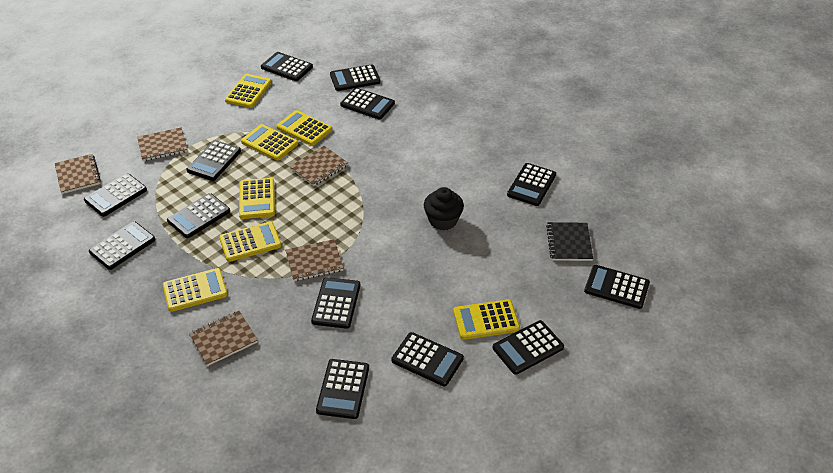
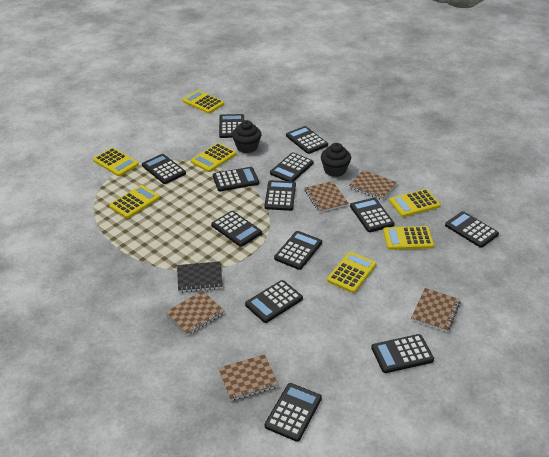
black cupcake: [424,187,464,230] = 1 -> [232,120,261,153] [321,143,351,177] = 2

